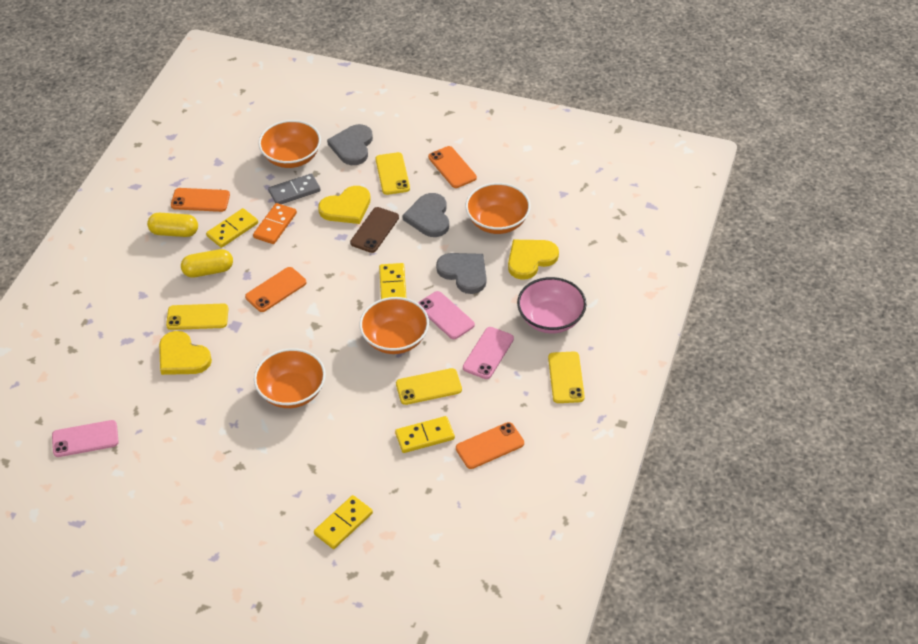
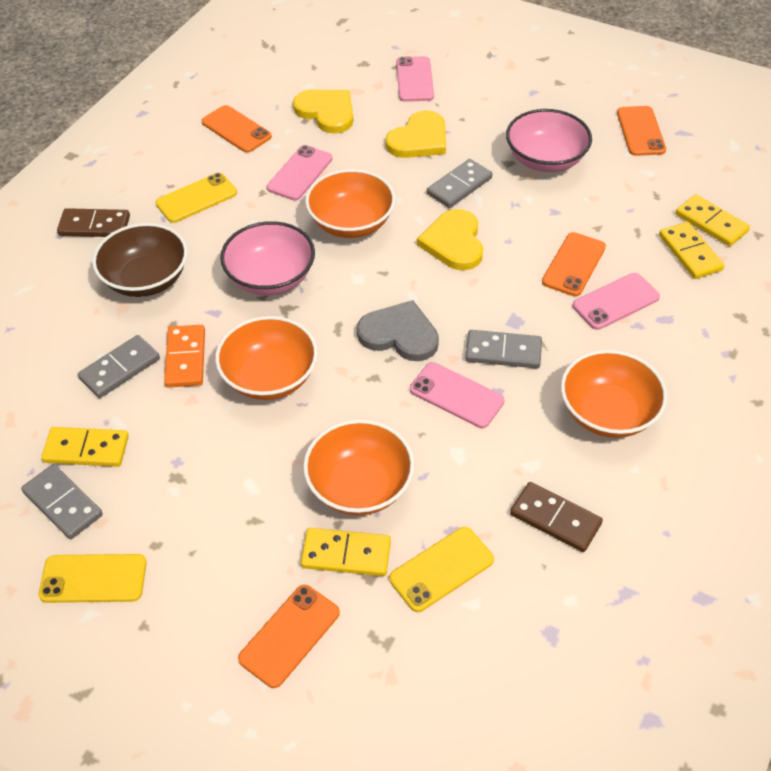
brown bowl: none = 0 -> [92,223,188,297] = 1
brown domino: none = 0 -> [57,208,130,237] [510,482,603,552] = 2
brown phone: [350,207,399,253] = 1 -> none = 0
grey domino: [268,173,320,204] = 1 -> [21,464,103,539] [78,335,160,398] [427,159,492,208] [465,330,542,368] = 4
grey heart: [327,124,373,165] [402,193,449,237] [436,253,486,294] = 3 -> [357,300,439,361] = 1
pink bowl: [517,277,586,334] = 1 -> [220,221,315,295] [506,109,592,172] = 2
pink phone: [52,420,119,457] [418,291,475,339] [463,327,514,379] = 3 -> [267,145,332,200] [396,56,434,102] [410,362,504,428] [573,273,660,330] = 4
yellow capsule: [147,213,198,237] [181,249,233,278] = 2 -> none = 0
yellow phone: [166,304,228,330] [375,152,410,195] [396,368,462,405] [548,351,585,403] = 4 -> [39,554,147,603] [155,173,237,223] [389,527,494,612] = 3

